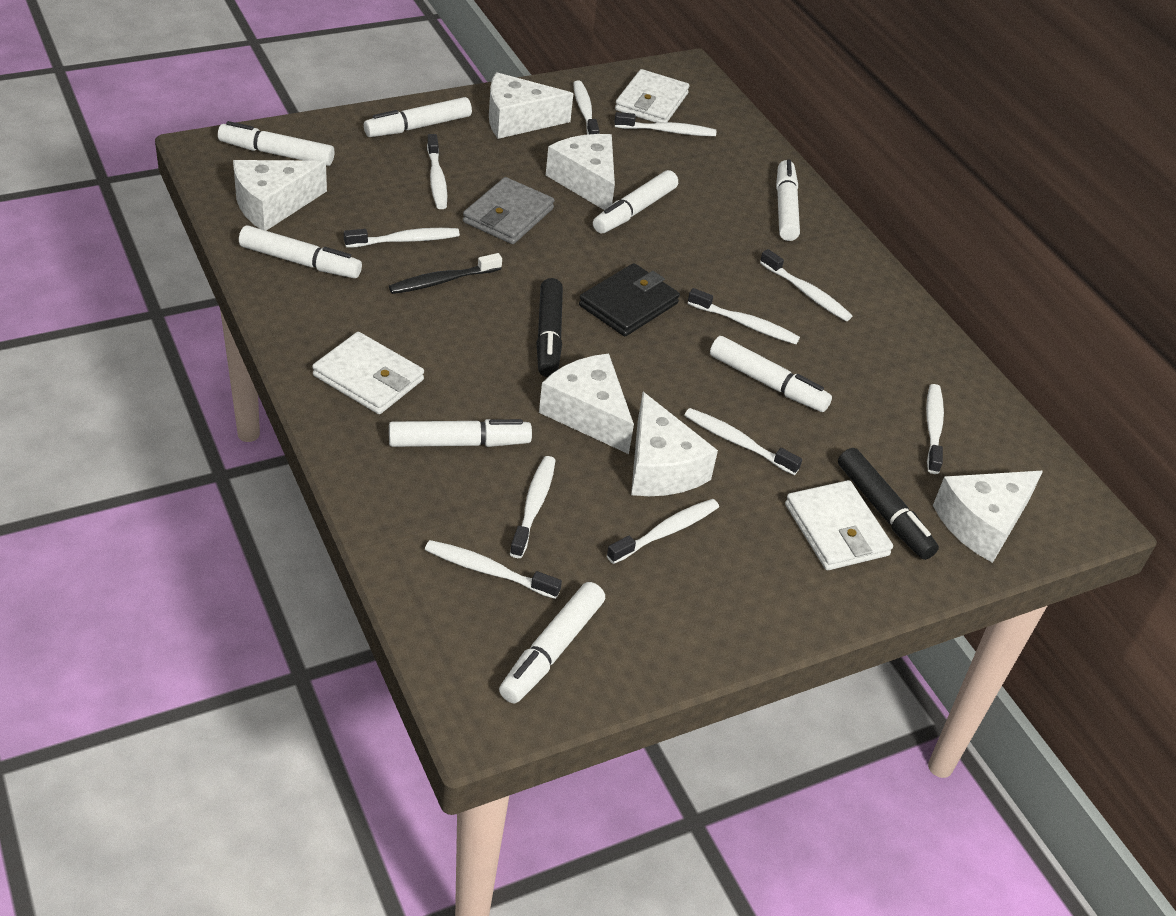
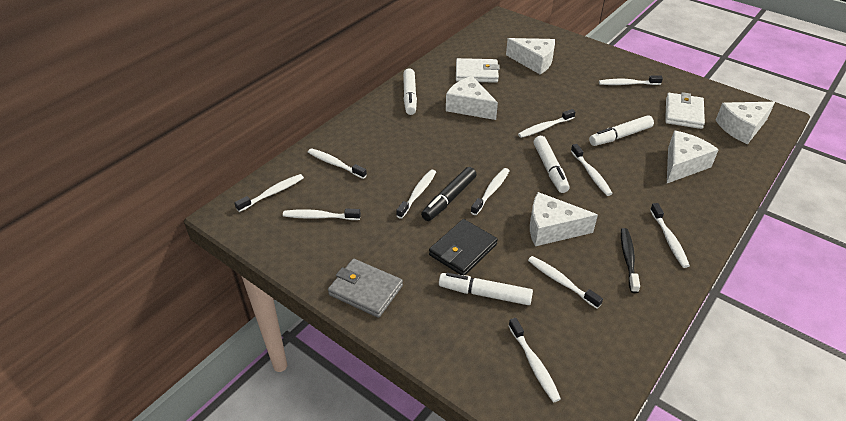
black marker: [536,278,563,377] [838,448,939,560] = 2 -> [421,167,477,221] = 1
white cheese: [233,160,327,231] [489,72,573,139] [539,354,634,454] [546,134,615,210] [631,392,718,496] [933,471,1043,563] = 6 -> [446,76,498,120] [506,38,555,74] [530,192,598,246] [667,131,719,183] [716,102,775,144] = 5
white marker: [218,121,334,166] [239,226,362,278] [364,97,472,137] [389,419,532,447] [499,582,605,703] [593,170,678,233] [710,336,832,412] [776,160,800,241] = 8 -> [403,68,417,115] [439,273,533,305] [534,136,569,193] [589,115,654,146] = 4
white wallet: [312,332,424,414] [615,69,689,123] [785,480,893,570] = 3 -> [456,58,500,83] [665,92,705,129] = 2

